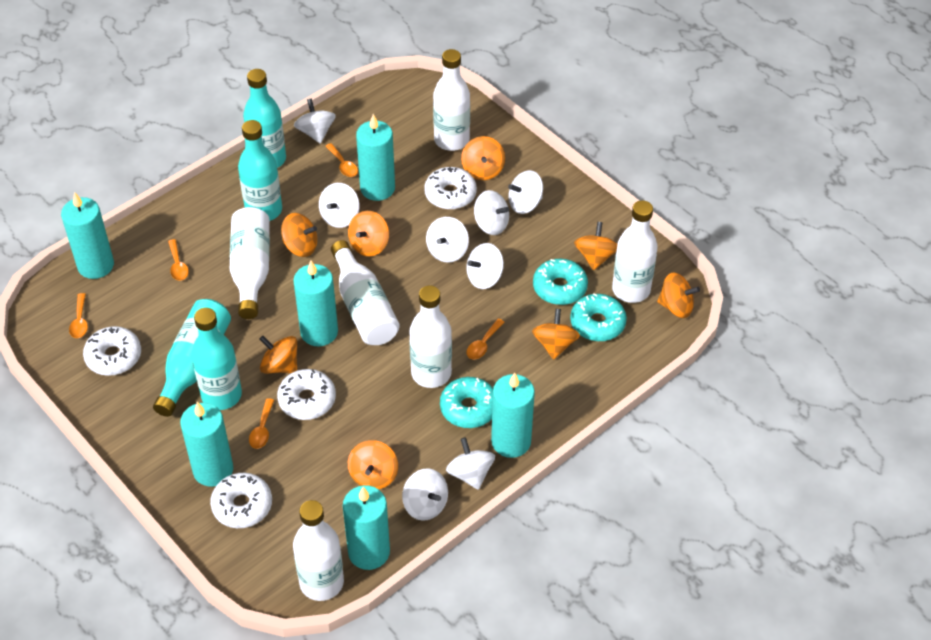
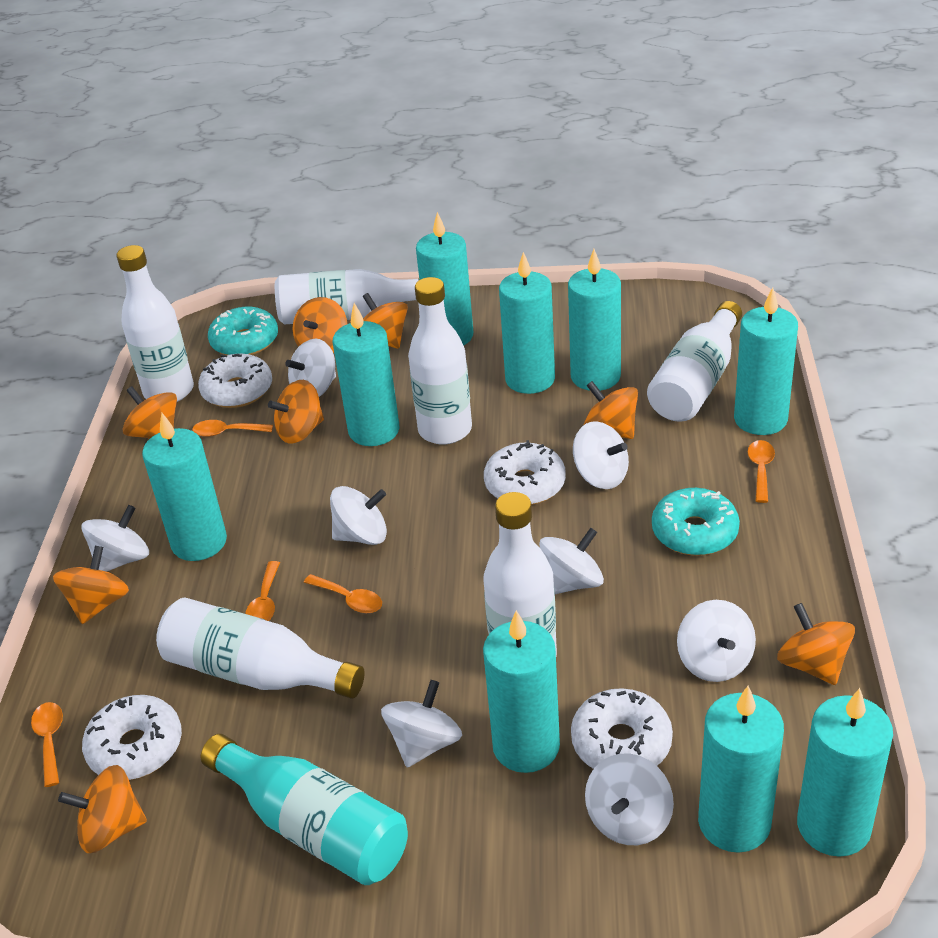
turquoise bottle: [153,299,231,417] [191,308,242,410] [238,120,282,221] [243,69,286,168] = 4 -> [201,734,408,885] = 1
turquoise candle: [61,192,114,279] [180,402,233,487] [293,260,338,346] [343,485,390,570] [356,114,395,201] [491,373,535,458] = 6 -> [142,413,227,561] [333,303,399,446] [416,212,473,346] [483,610,560,773] [499,252,555,394] [568,249,621,391] [698,686,784,853] [734,287,798,435] [797,688,893,857] = 9
turquoise donut: [440,377,493,428] [533,259,588,305] [570,293,627,341] = 3 -> [208,307,278,355] [652,488,740,556] = 2

